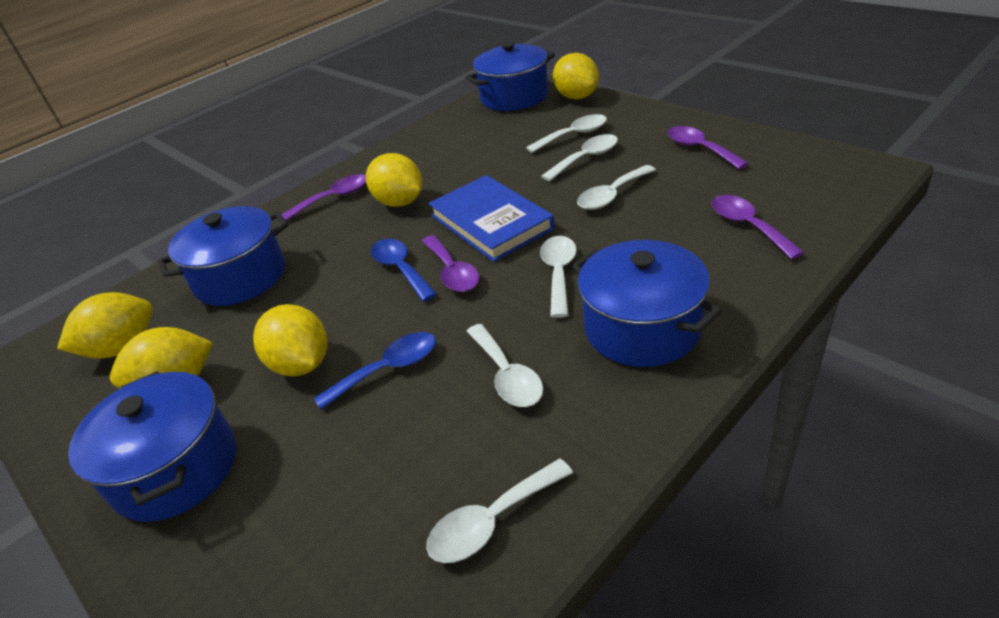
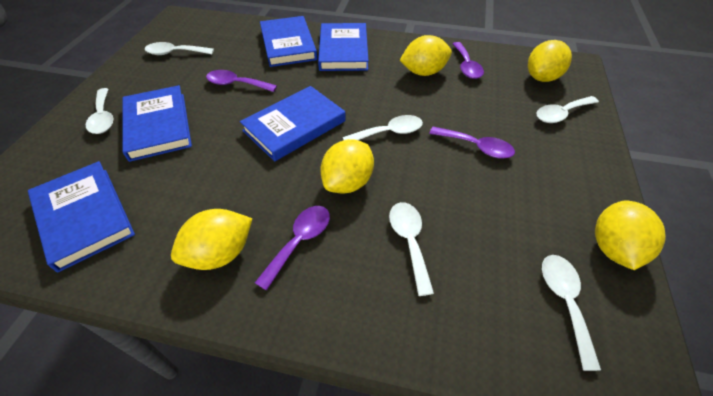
blue book: [428,175,555,262] = 1 -> [28,161,135,272] [122,85,192,162] [240,86,346,161] [260,16,317,67] [318,23,369,71] = 5
blue pot: [68,371,236,522] [158,206,288,306] [465,42,555,111] [572,240,722,367] = 4 -> none = 0
blue spoon: [314,332,436,410] [371,238,437,302] = 2 -> none = 0

